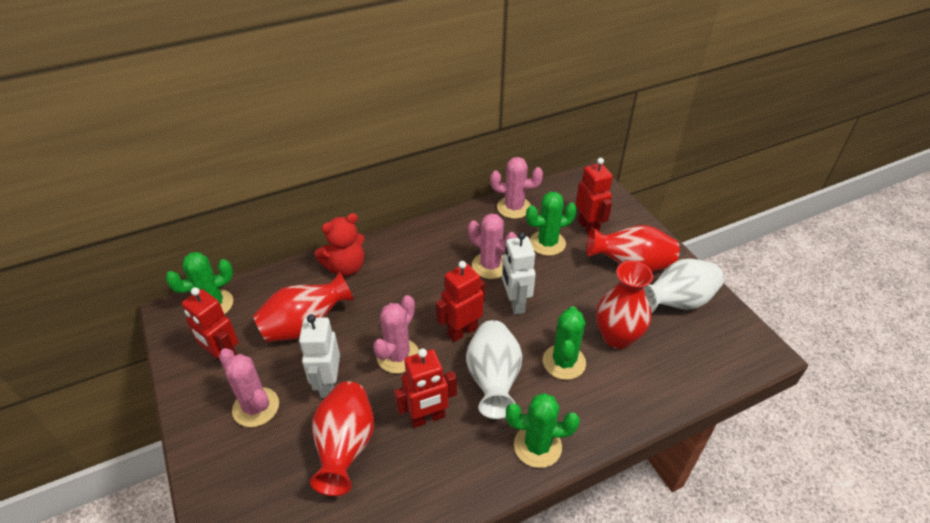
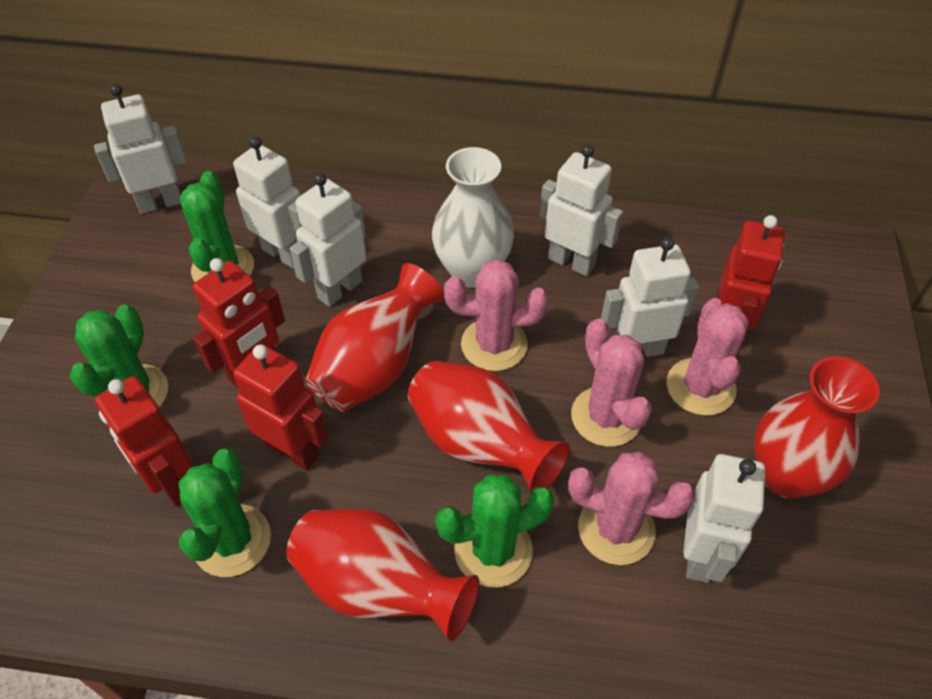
red teddy bear: [315,213,365,276] = 1 -> none = 0
white robot: [299,314,340,398] [502,232,536,315] = 2 -> [94,84,187,214] [233,136,302,269] [290,173,366,307] [540,145,623,276] [601,237,699,357] [683,454,765,583] = 6
white vase: [466,320,522,419] [643,259,724,313] = 2 -> [432,147,514,288] = 1

